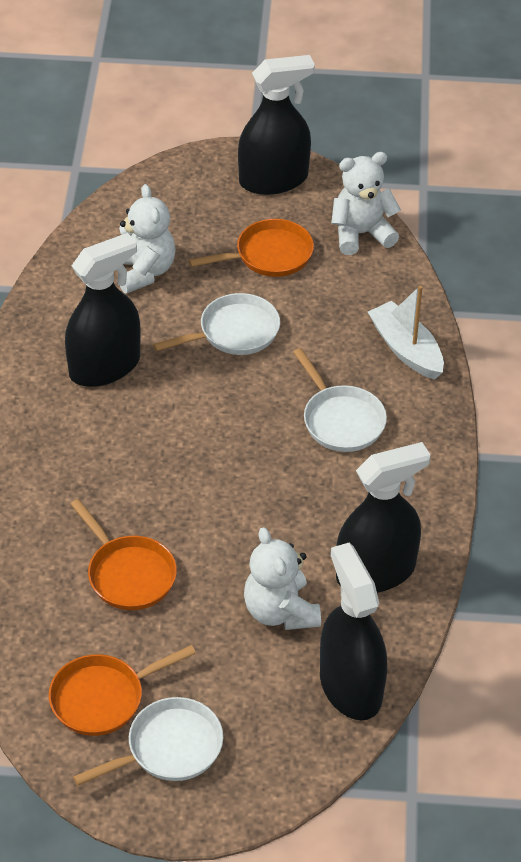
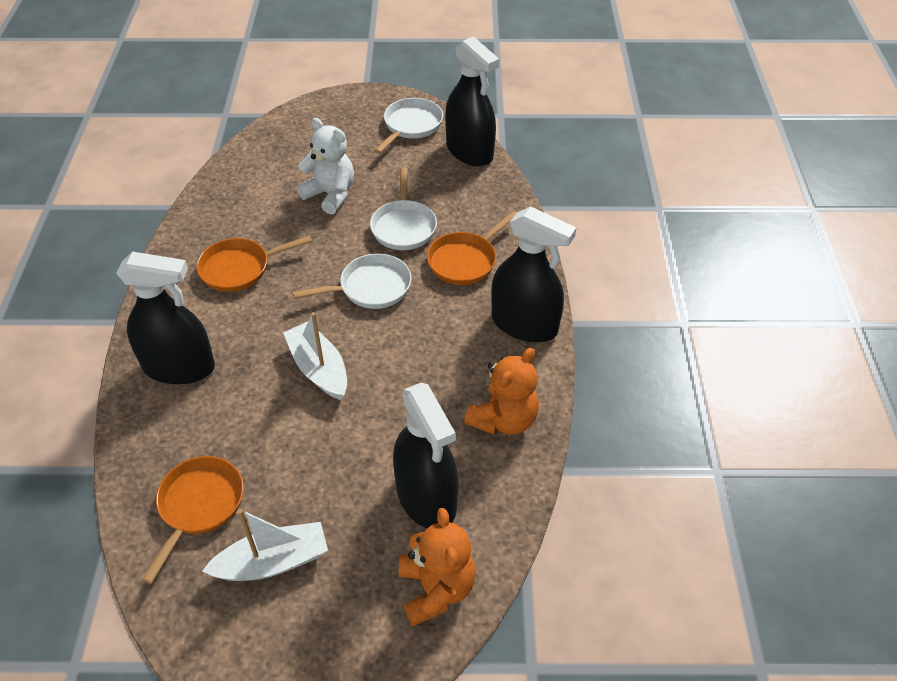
orange teddy bear: none = 0 -> [399,508,475,626] [464,348,539,435] = 2
white boat: [368,286,444,380] = 1 -> [202,509,328,581] [283,312,347,400] = 2
white teddy bear: [119,184,176,294] [244,527,321,630] [331,152,401,255] = 3 -> [296,118,354,214] = 1

